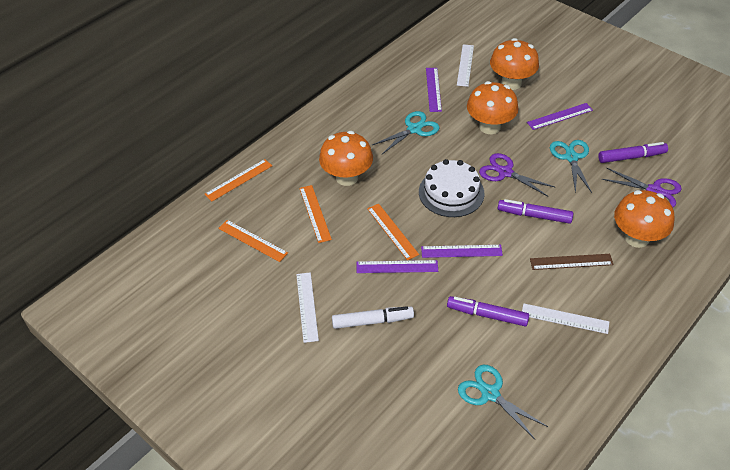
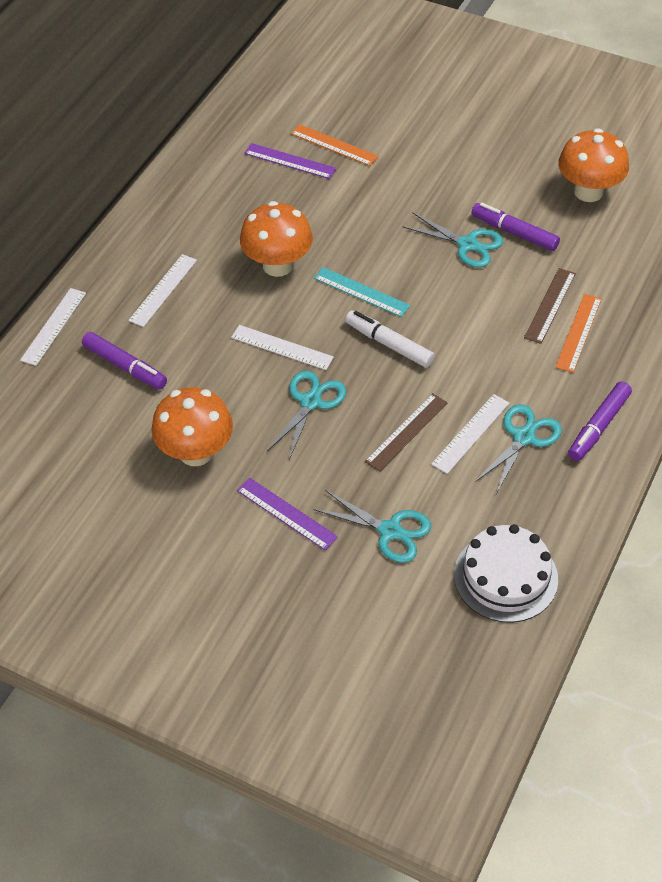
brown ruler: [530,254,614,270] = 1 -> [365,393,448,472] [524,268,576,344] = 2
orange mushroom: [319,131,373,186] [467,81,518,134] [490,38,539,90] [614,190,674,248] = 4 -> [151,387,233,466] [240,201,313,277] [558,128,629,202] = 3
orange ruler: [204,159,272,202] [218,220,288,262] [299,185,332,243] [367,204,419,260] = 4 -> [291,124,378,166] [555,294,602,373] = 2
purple ruler: [357,260,438,273] [421,245,503,258] [426,68,442,112] [527,103,593,130] = 4 -> [237,478,338,550] [244,143,336,179] = 2
purple scissors: [479,153,555,196] [602,168,682,207] = 2 -> none = 0
turquoise ruler: none = 0 -> [314,267,410,317] = 1
turquoise scissors: [372,111,440,154] [458,365,548,439] [550,140,592,193] = 3 -> [267,371,346,460] [313,490,431,563] [402,212,503,268] [475,404,562,494] = 4
white ruler: [296,272,319,343] [457,44,474,87] [522,303,609,334] = 3 -> [20,288,86,366] [128,254,197,327] [231,325,334,370] [431,394,509,474] = 4

